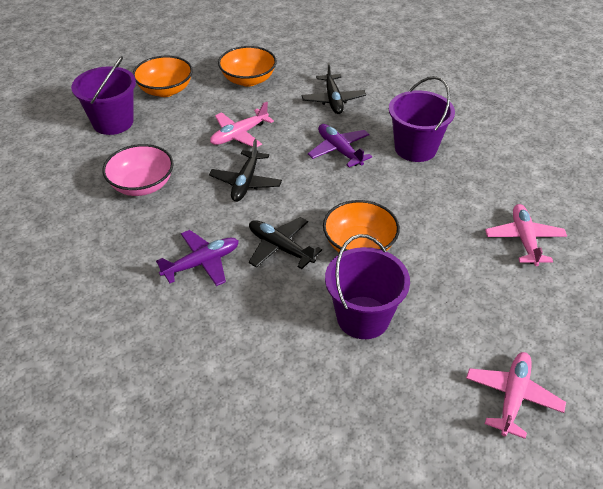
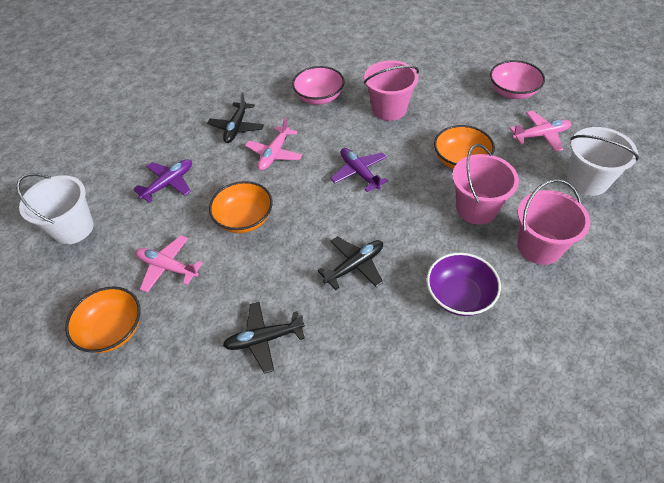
pink bowl: [103,144,174,196] = 1 -> [292,66,344,105] [490,60,545,99] = 2
pink bucket: none = 0 -> [364,61,419,121] [452,144,519,225] [517,179,590,265] = 3
purple bowl: none = 0 -> [427,253,501,316] = 1
purple bucket: [71,56,136,135] [325,234,410,339] [389,76,455,162] = 3 -> none = 0
white bucket: none = 0 -> [16,173,94,244] [567,127,639,196] = 2

